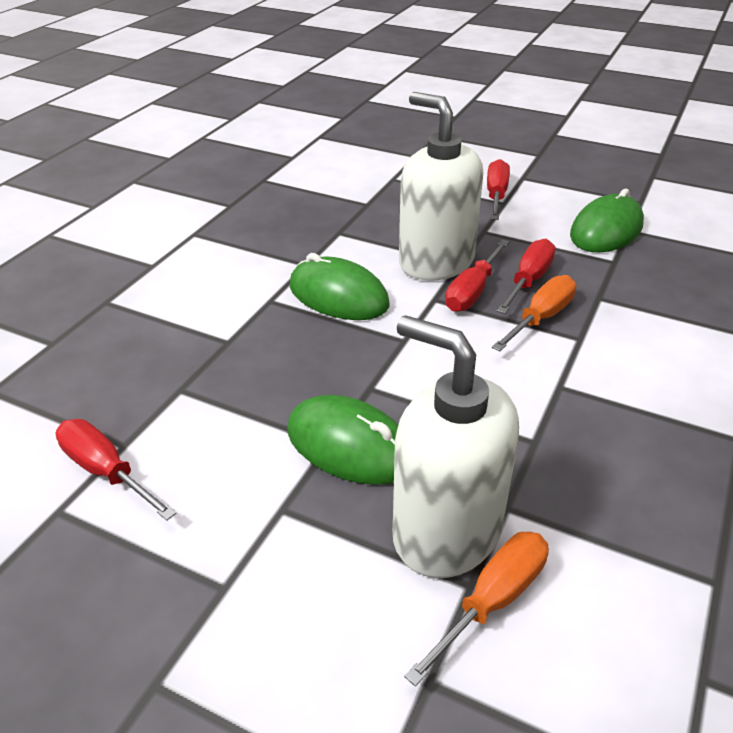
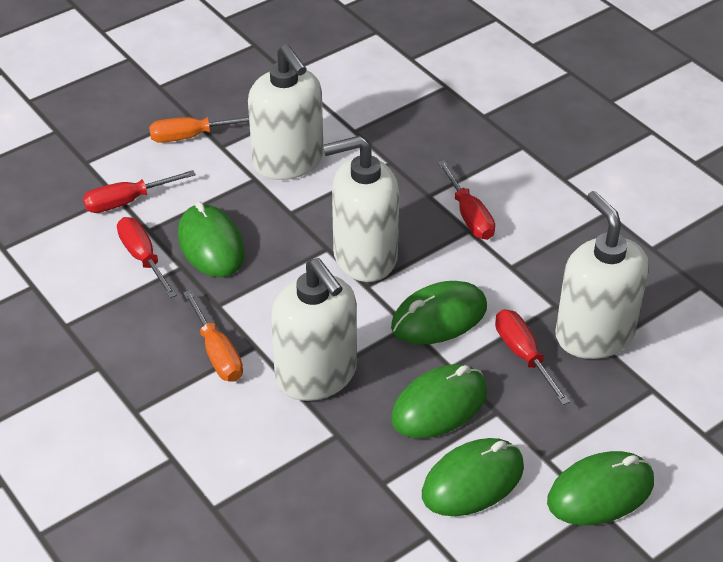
green mouse: [287,395,398,485] [289,253,390,320] [570,189,644,253] = 3 -> [178,202,245,277] [391,281,487,345] [391,364,487,438] [422,438,524,516] [547,451,654,525] = 5
white soap dispenser: [393,315,519,578] [399,92,483,281] = 2 -> [248,44,323,180] [271,258,357,401] [323,135,399,282] [555,191,649,359] = 4

